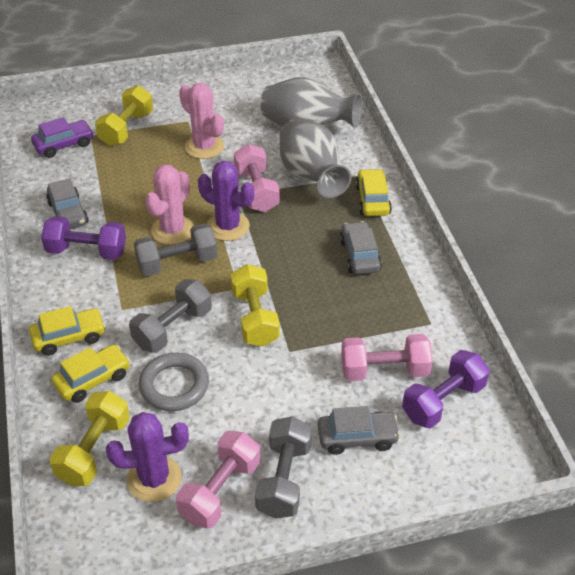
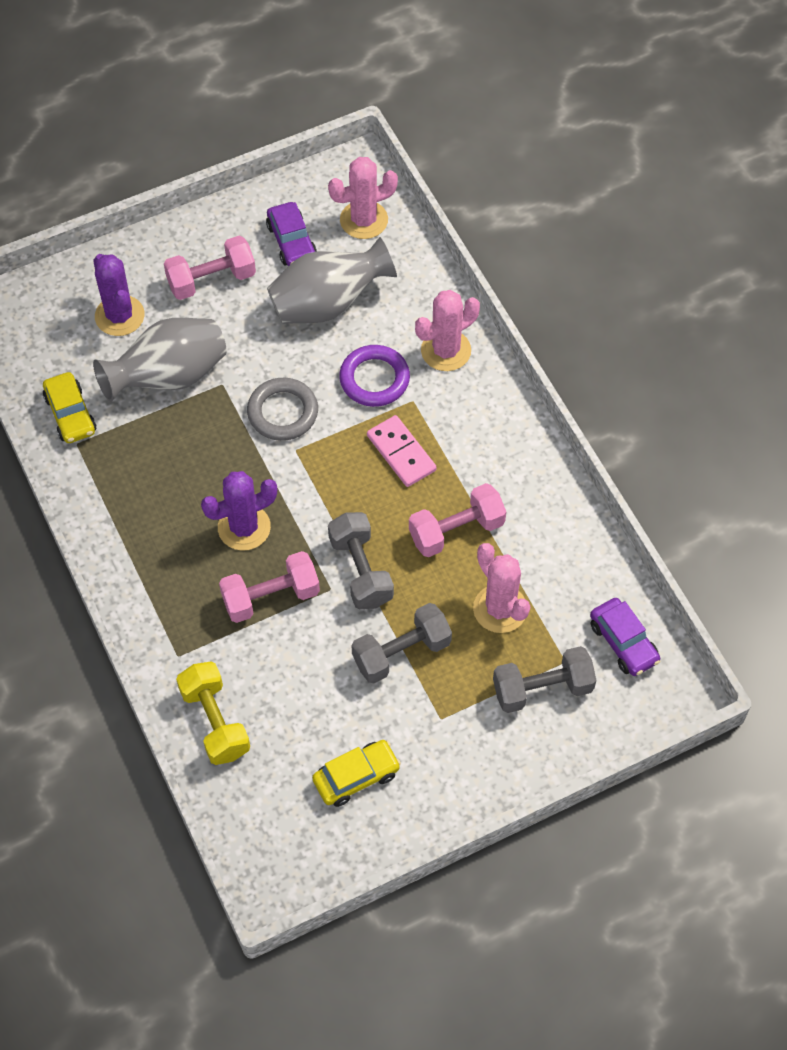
grey car: [46,178,88,229] [318,406,400,455] [340,221,382,275] = 3 -> none = 0
pink cactus: [145,164,194,245] [179,83,224,159] = 2 -> [328,157,398,239] [415,290,480,371] [473,543,530,633] = 3
pink domino: none = 0 -> [367,415,437,487] = 1
purple car: [31,117,94,158] = 1 -> [266,202,317,266] [590,598,660,676] = 2
purple dumbbell: [41,216,126,260] [402,350,490,428] = 2 -> none = 0
purple ring: none = 0 -> [339,345,410,407] = 1
yellow car: [29,306,106,356] [51,344,130,403] [355,169,392,216] = 3 -> [43,372,97,443] [312,740,401,807] = 2
yellow dumbbell: [49,391,130,486] [95,85,153,146] [230,264,280,347] = 3 -> [176,662,250,765] = 1

